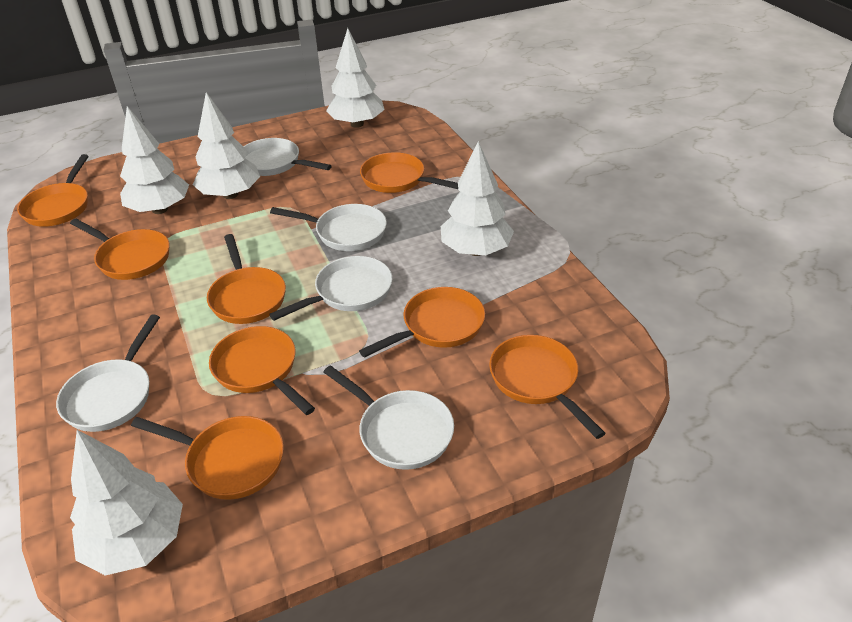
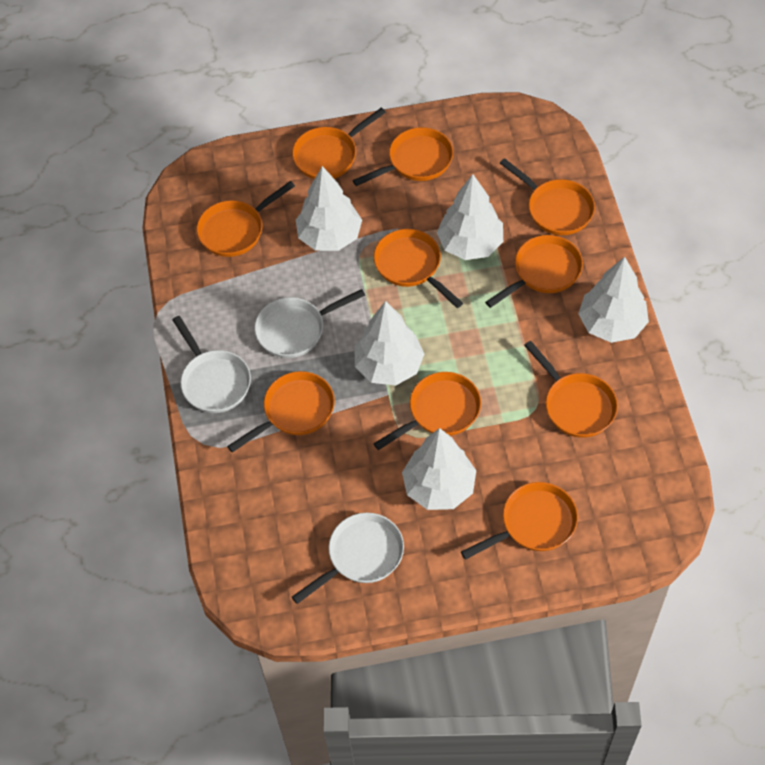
orange pan: [17,154,89,227] [70,219,170,280] [131,416,284,500] [207,234,286,324] [209,326,315,415] [359,287,485,358] [360,152,458,193] [489,335,606,439] = 8 -> [197,181,295,257] [227,371,335,453] [292,108,386,179] [353,127,453,186] [373,372,481,450] [374,229,463,308] [461,482,578,560] [485,235,583,308] [500,158,595,235] [524,341,618,438] = 10
white pan: [56,314,160,432] [243,138,332,176] [269,256,392,321] [270,204,387,251] [323,365,454,470] = 5 -> [172,316,251,413] [254,289,365,358] [292,513,404,604] = 3

